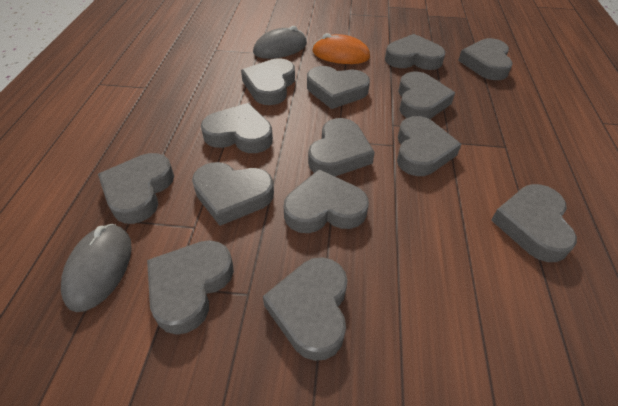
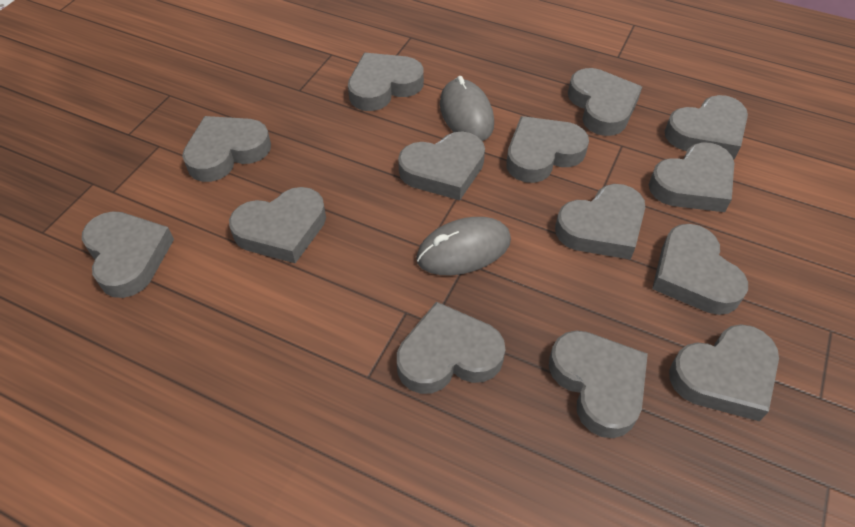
orange mouse: [313,33,370,64] = 1 -> none = 0

